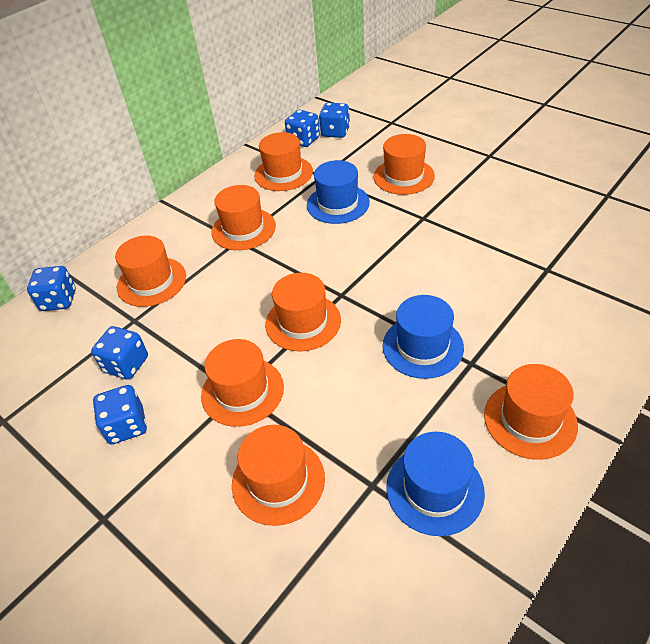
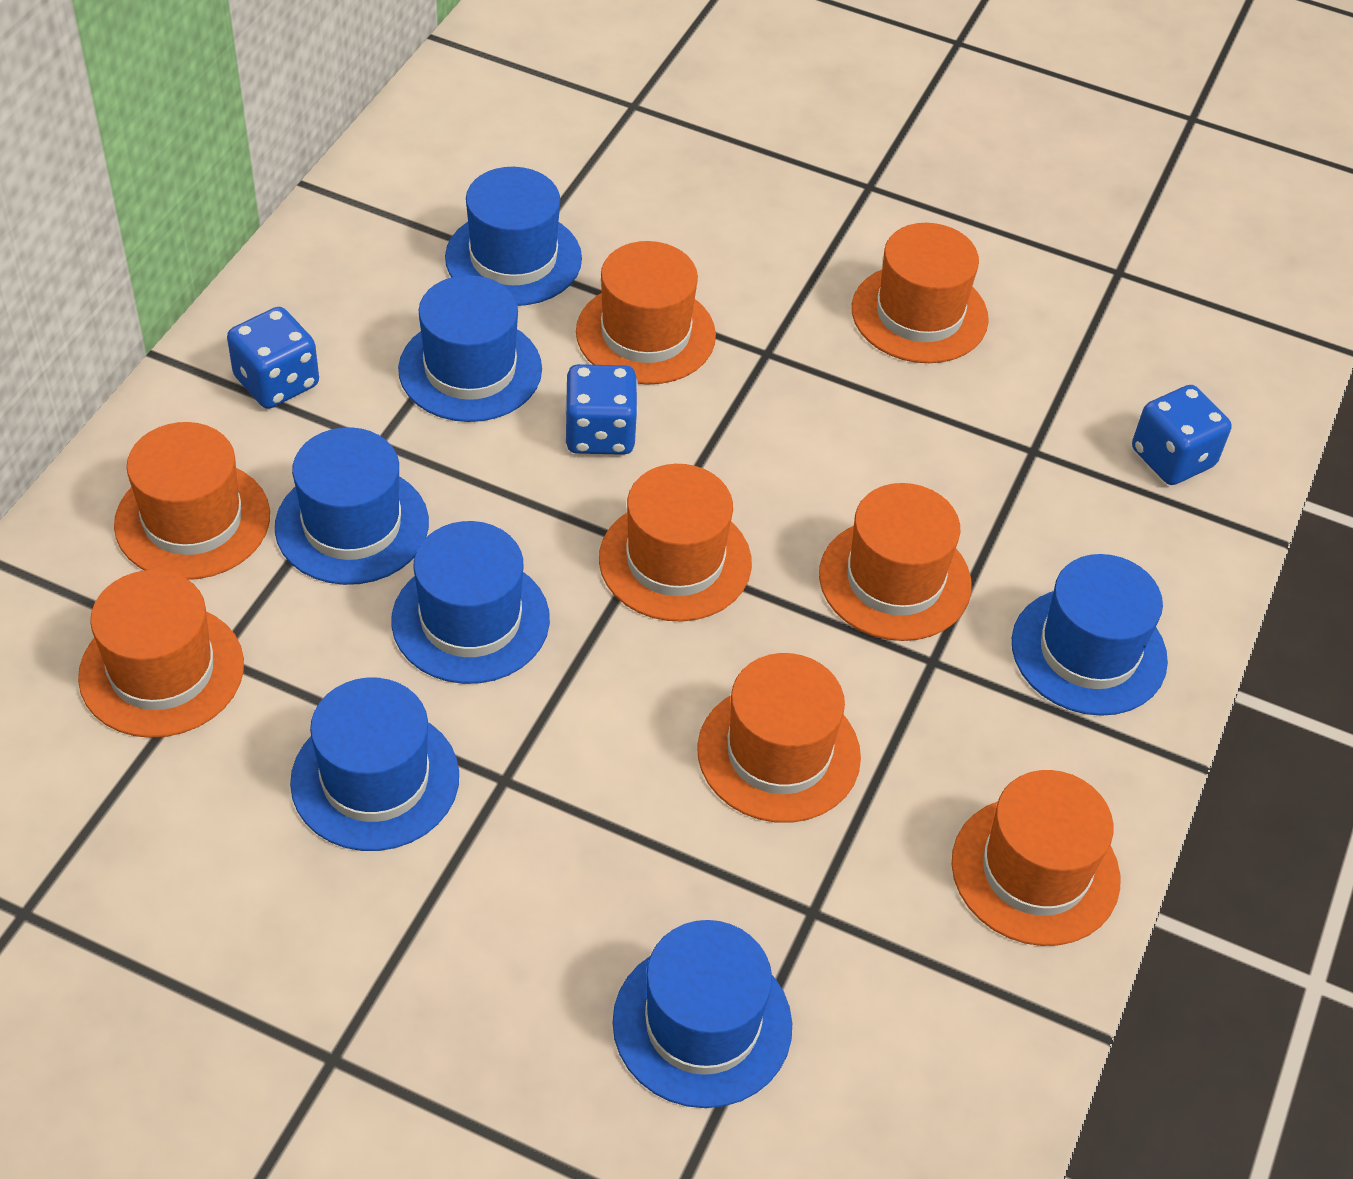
blue dice: [27,266,76,311] [91,326,148,379] [93,385,147,444] [285,110,320,147] [319,103,350,138] = 5 -> [227,307,319,409] [565,364,638,455] [1132,385,1232,485] = 3
blue hat: [307,160,370,224] [383,295,464,379] [386,432,485,536] = 3 -> [275,427,429,585] [290,678,459,851] [391,521,550,684] [398,275,542,422] [445,167,582,306] [612,920,792,1108] [1012,554,1168,716] = 7

